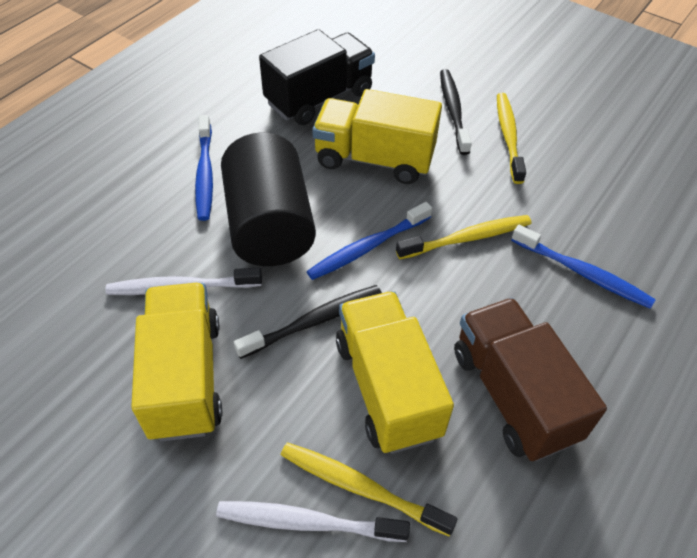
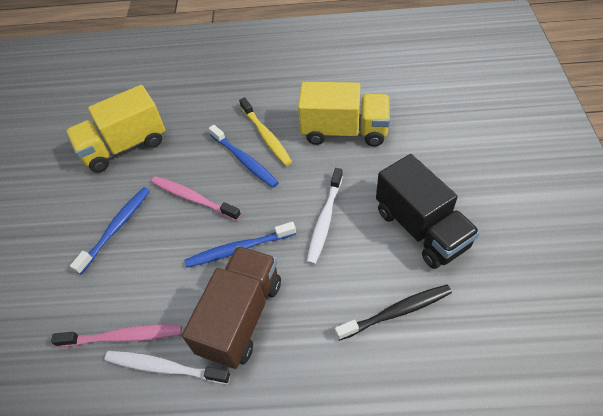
black cylinder: [221,132,316,266] = 1 -> none = 0
black toothbrush: [234,285,382,359] [440,69,472,155] = 2 -> [335,285,452,341] = 1
pink toothbrush: none = 0 -> [51,324,182,347] [151,176,241,221] = 2
yellow toothbrush: [281,443,457,536] [396,215,532,259] [497,93,526,184] = 3 -> [239,98,292,166] = 1
yellow truck: [131,283,222,442] [312,89,442,184] [336,291,454,454] = 3 -> [66,85,165,173] [298,82,390,147] = 2

